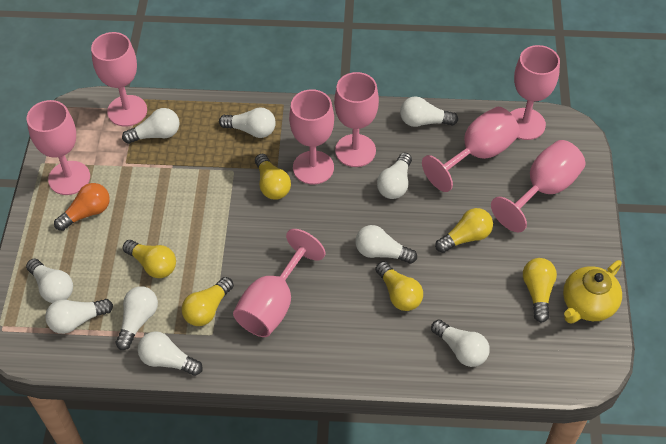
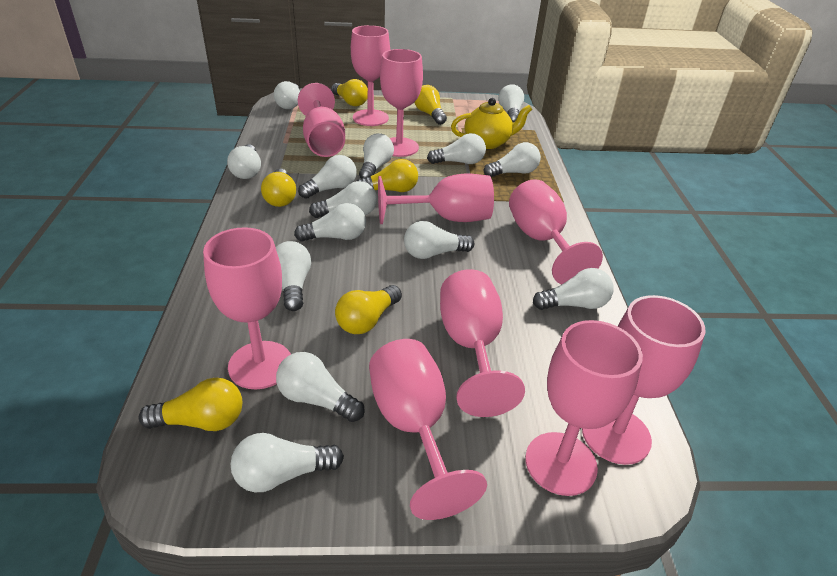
orange light bulb: [54,183,110,231] = 1 -> none = 0
pink goblet: [27,100,90,195] [91,32,147,126] [233,229,325,337] [289,89,334,185] [334,72,379,167] [422,107,520,192] [491,140,585,233] [510,45,560,140] = 8 -> [203,227,291,389] [298,83,345,157] [351,25,390,126] [369,339,487,520] [378,174,494,224] [380,49,423,157] [440,269,525,417] [509,179,603,284] [525,320,643,496] [582,295,705,465] = 10
white light bulb: [26,258,73,303] [45,299,113,334] [116,286,158,350] [122,108,179,144] [138,331,203,376] [219,107,276,138] [355,225,417,264] [377,152,412,199] [400,96,458,127] [431,319,490,367] = 10 -> [227,144,261,179] [231,433,344,492] [274,81,300,109] [276,241,311,311] [276,352,365,422] [294,203,366,242] [298,155,357,199] [309,181,377,218] [359,133,394,179] [404,221,474,259] [427,133,486,164] [484,142,541,177] [498,84,524,122] [533,268,614,310] = 14

